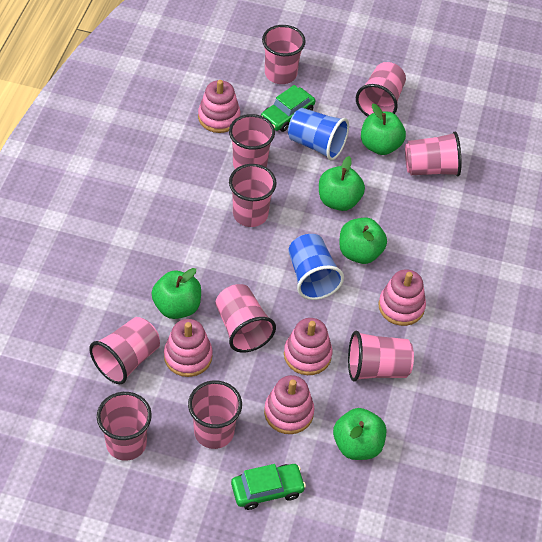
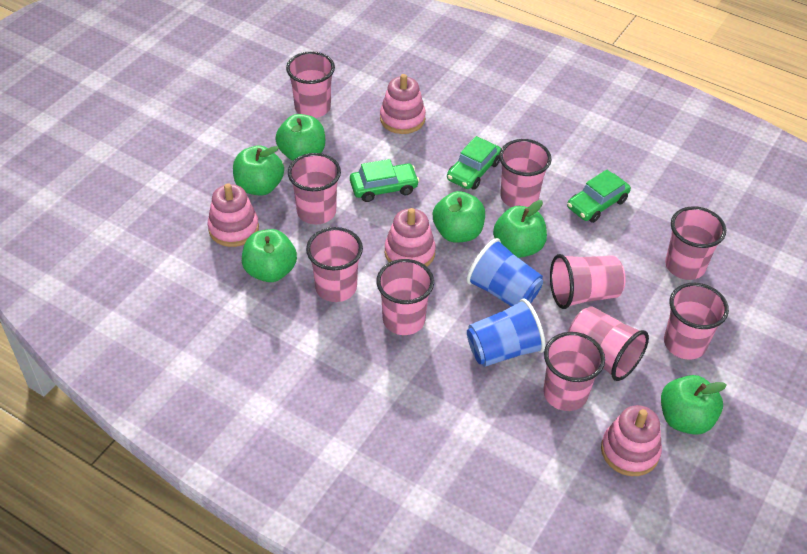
green apple: [152,268,201,319] [319,156,365,211] [333,408,386,460] [339,218,387,264] [361,104,406,155] = 5 -> [233,146,284,195] [242,229,297,282] [276,114,325,161] [433,191,485,243] [493,200,547,258] [661,375,727,435] = 6
green car: [231,464,306,510] [261,85,315,132] = 2 -> [350,159,419,202] [447,136,501,190] [567,169,631,223] = 3
pink stacking toy: [164,319,213,377] [198,80,241,133] [264,375,314,434] [284,318,332,375] [379,269,426,326] = 5 -> [207,183,259,247] [380,74,426,134] [385,208,436,267] [601,405,662,476] = 4

